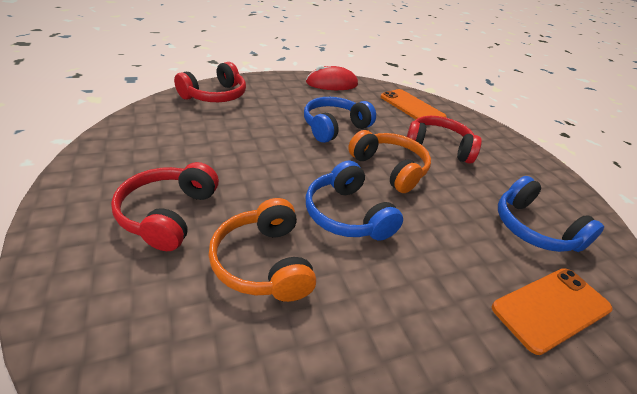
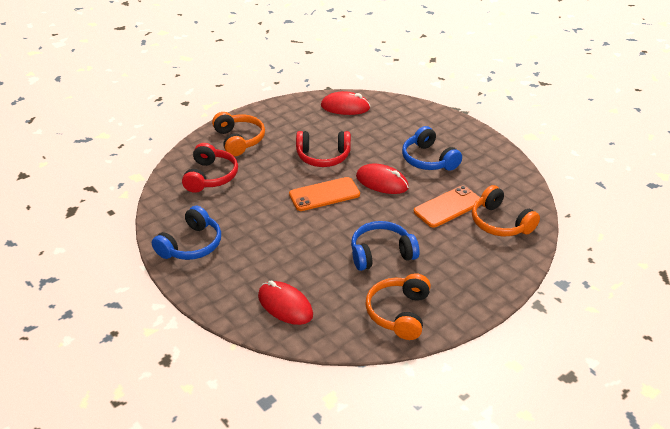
orange headphones: [208,198,316,302] [348,130,431,193] = 2 -> [212,112,265,156] [365,273,431,340] [472,185,540,236] = 3
red headphones: [111,162,219,251] [174,62,246,102] [407,116,482,164] = 3 -> [182,143,238,193] [296,131,351,167] = 2
red mouse: [306,65,358,90] = 1 -> [258,280,313,325] [321,91,370,115] [356,163,409,194] = 3

